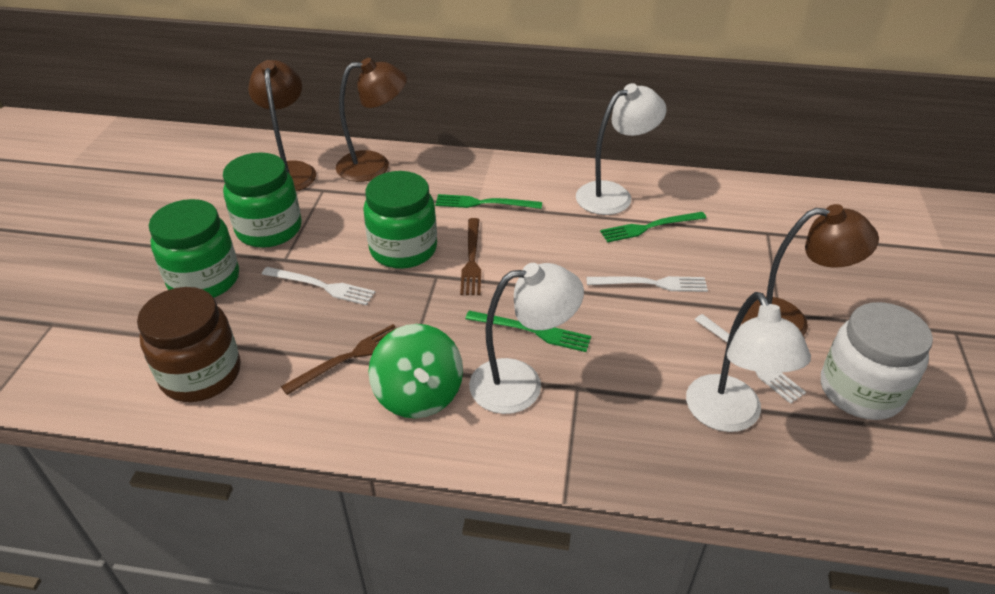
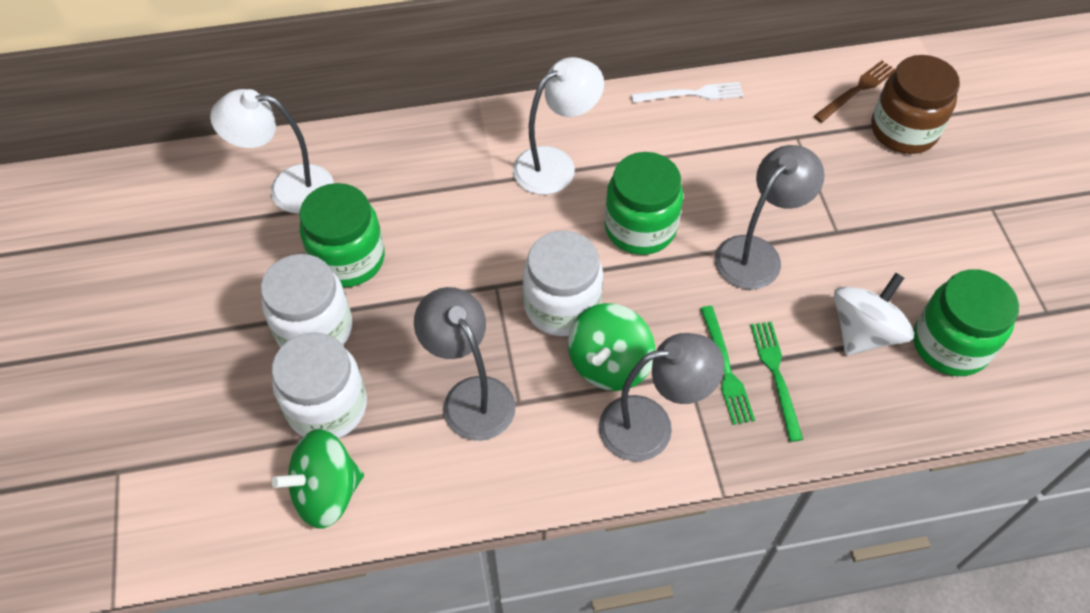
brown fork: [281,324,397,395] [460,218,481,295] = 2 -> [814,61,896,123] = 1
brown lamp: [248,60,316,191] [336,58,407,182] [741,204,879,336] = 3 -> none = 0
green fork: [435,194,542,209] [465,311,591,352] [600,212,706,243] = 3 -> [700,306,755,425] [750,322,803,442] = 2
green spinning top: [369,324,463,418] = 1 -> [272,429,364,528] [568,303,655,391] = 2
grey lamp: none = 0 -> [414,287,516,441] [599,333,724,462] [715,145,824,290] = 3
white fork: [262,267,375,305] [586,276,708,292] [694,314,806,404] = 3 -> [631,82,744,103] = 1
white jar: [821,302,933,420] = 1 -> [261,254,352,348] [272,332,367,439] [523,231,603,336] = 3
white lamp: [469,263,584,414] [576,83,667,215] [686,292,811,432] = 3 -> [210,89,334,214] [513,57,604,195] = 2
white spinning top: none = 0 -> [834,273,914,355] = 1

